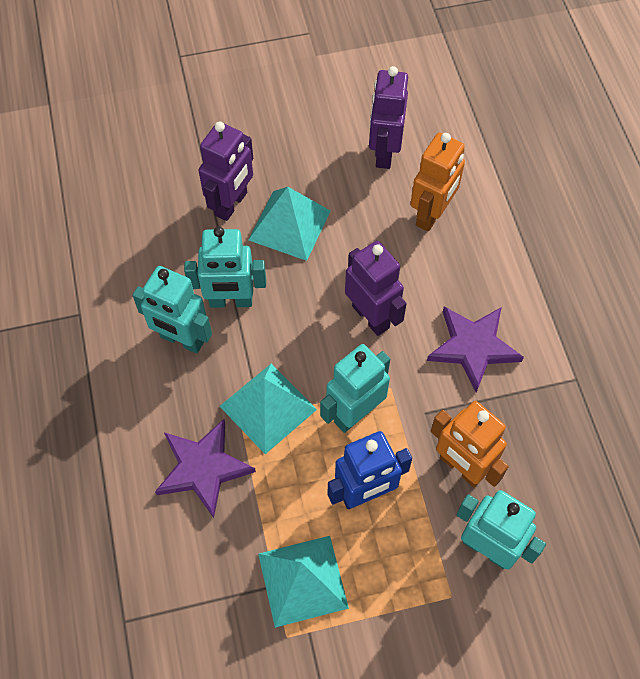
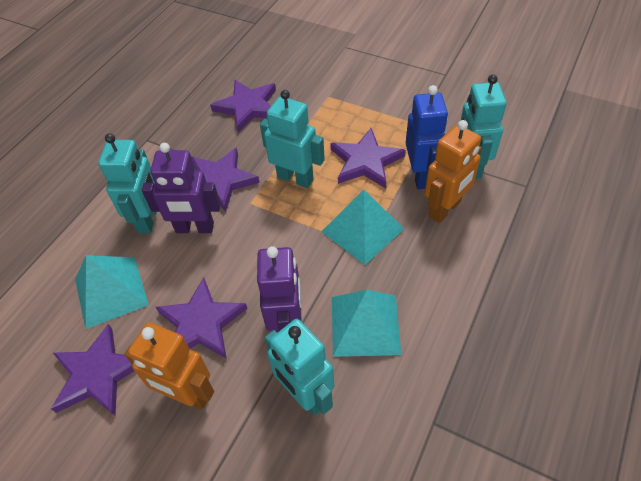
purple robot: [198,121,253,221] [345,241,407,336] [369,66,408,169] = 3 -> [142,143,221,233] [257,246,302,333] = 2
purple star: [155,419,256,518] [427,307,524,392] = 2 -> [51,324,134,416] [156,277,248,359] [191,148,260,212] [210,80,276,132] [330,128,406,188] = 5

